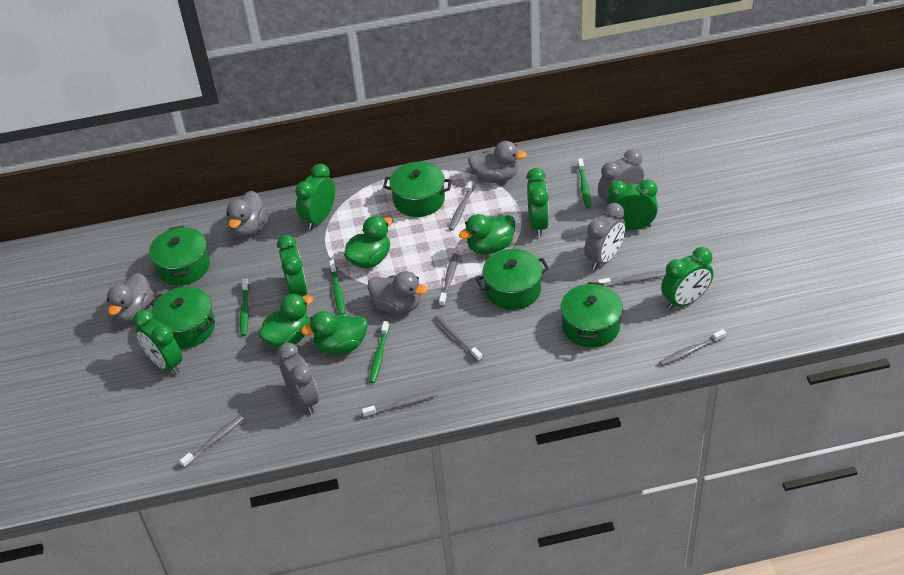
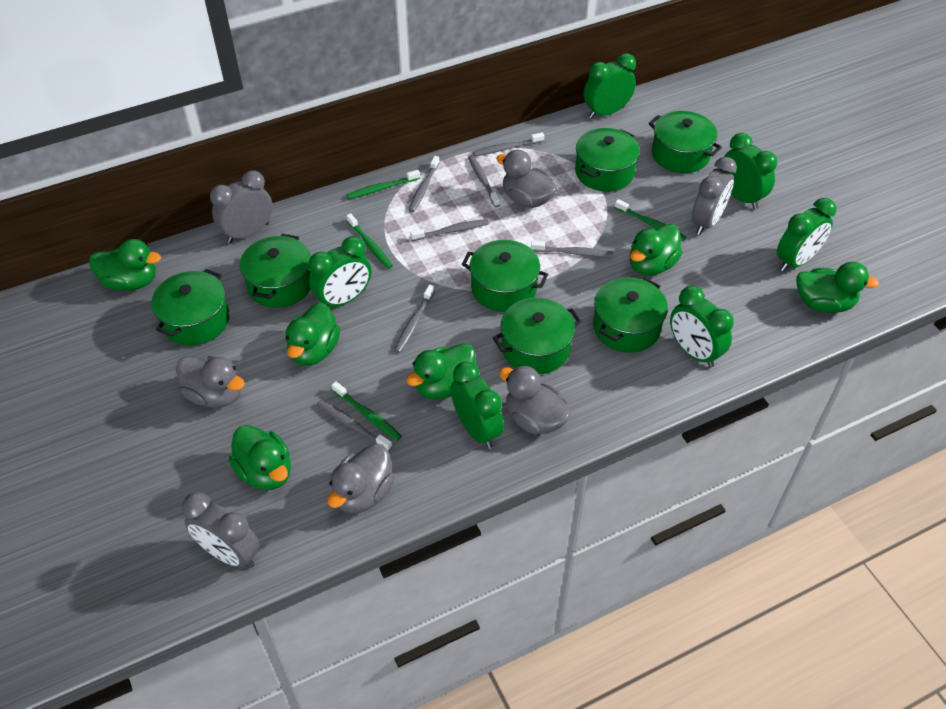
green duck: [258,294,313,348] [301,311,367,354] [344,216,393,268] [459,214,515,254] = 4 -> [89,239,161,291] [229,425,291,490] [286,303,340,366] [406,343,476,400] [630,224,682,276] [797,262,879,313] = 6
green pot: [149,226,210,286] [150,287,215,349] [383,162,452,217] [476,249,549,310] [560,282,623,348] = 5 -> [151,269,230,346] [240,234,311,308] [462,240,548,312] [493,298,582,374] [575,128,640,192] [593,277,668,353] [649,111,722,173] = 7

